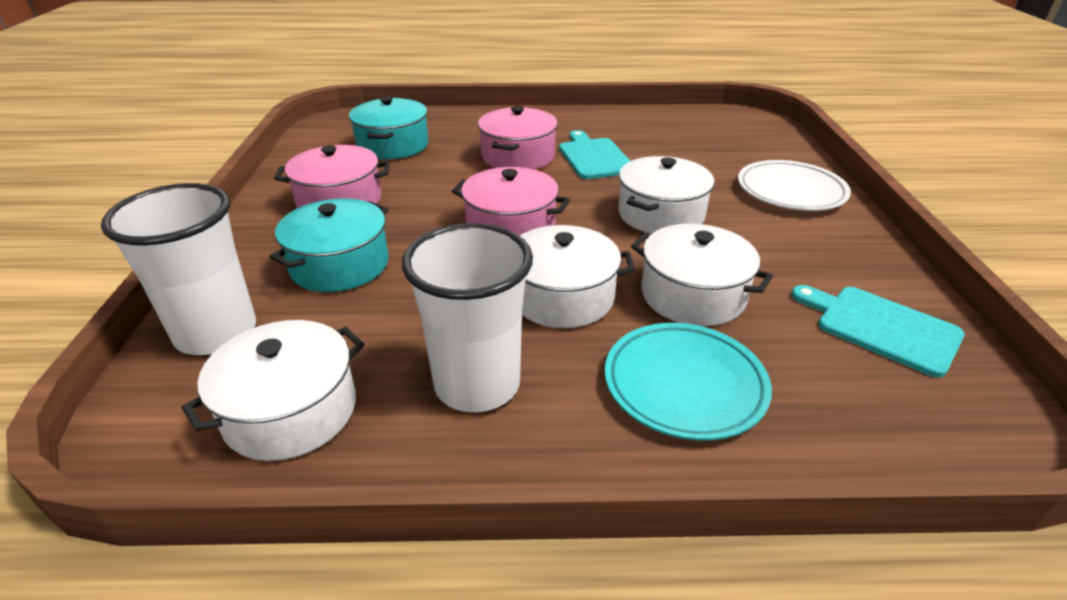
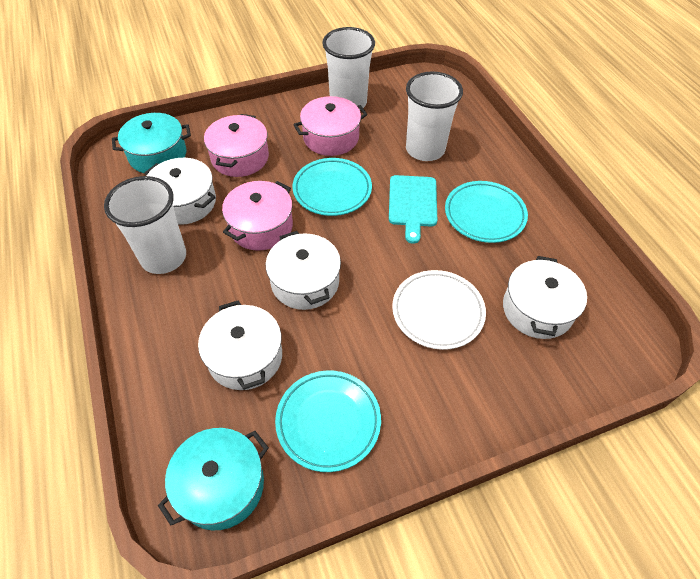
turquoise cutting board: [559,130,630,179] [791,285,965,378] = 2 -> [389,175,437,244] = 1
turquoise plate: [605,323,772,440] = 1 -> [275,370,381,472] [292,158,372,216] [445,181,528,243] = 3
white cup: [101,183,256,355] [402,223,533,412] = 2 -> [104,176,186,274] [322,27,375,110] [406,71,463,161] = 3

